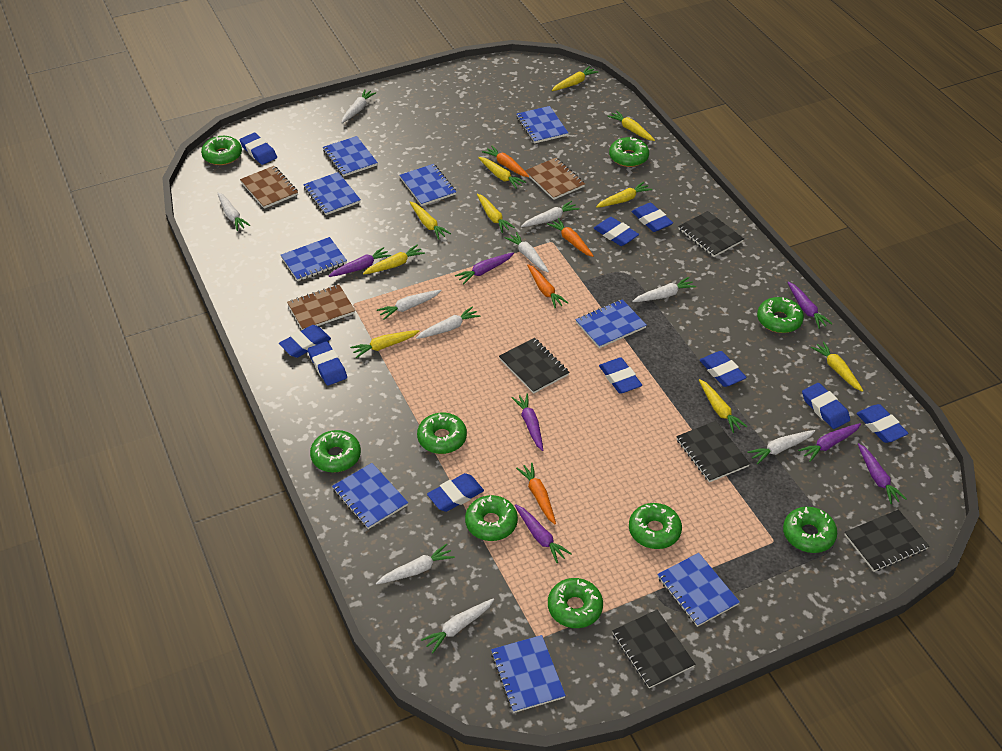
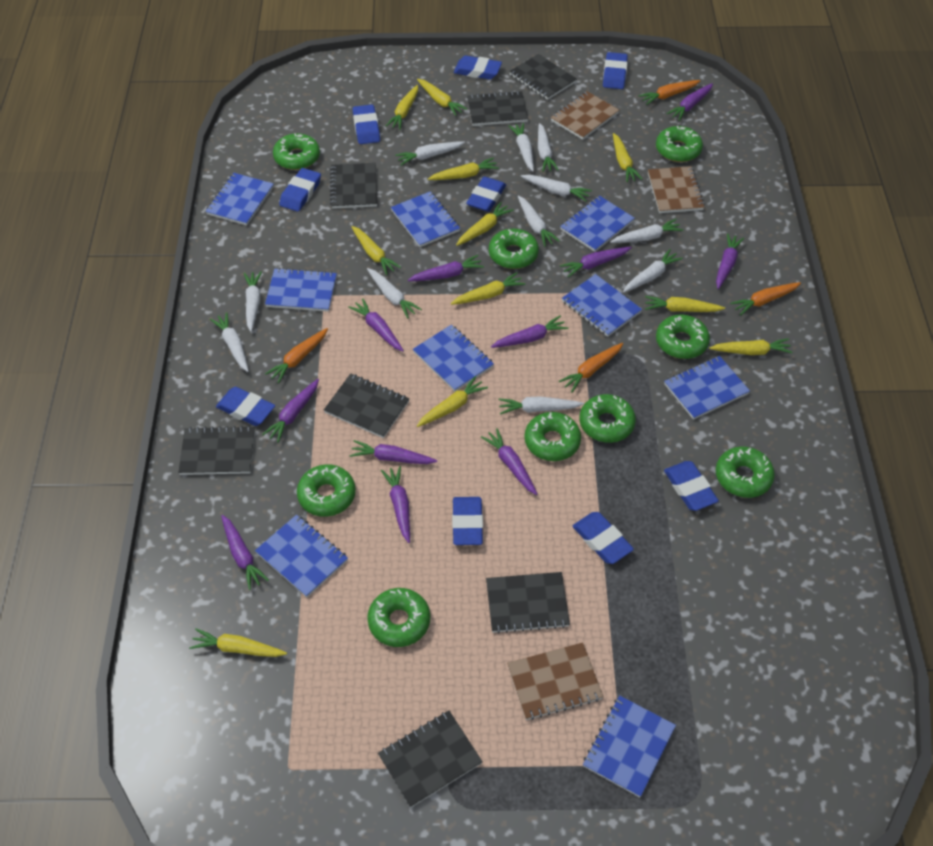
black notebook: [499,338,569,394] [612,610,695,688] [676,421,750,482] [678,211,744,257] [844,509,929,572] = 5 -> [178,426,255,475] [324,373,409,438] [330,163,377,209] [378,711,483,808] [467,91,528,126] [486,572,570,634] [509,54,577,100] = 7
blue eraser: [240,133,277,165] [279,325,331,358] [308,341,347,386] [427,473,484,512] [593,217,639,246] [599,357,642,394] [632,203,673,232] [700,351,747,387] [802,383,850,429] [856,404,908,443] = 10 -> [216,387,275,426] [279,168,321,212] [353,105,380,144] [452,497,483,545] [454,56,502,80] [466,177,506,212] [572,512,634,564] [603,52,628,89] [664,461,719,511] = 9
purple carrot: [329,247,391,277] [455,253,514,284] [512,393,543,451] [515,504,572,563] [787,282,833,329] [798,423,861,462] [858,443,906,504] = 7 -> [221,515,269,590] [262,379,319,443] [348,298,404,352] [350,440,437,464] [381,466,410,543] [408,255,484,281] [481,428,538,495] [491,316,568,348] [560,247,632,277] [666,83,713,121] [716,234,744,289] = 11
white carrot: [218,192,251,231] [342,90,376,123] [376,544,455,585] [377,290,442,320] [416,307,481,339] [421,598,494,653] [505,232,549,272] [521,201,579,227] [632,277,696,302] [747,430,815,464] = 10 -> [210,312,249,372] [244,271,262,332] [367,268,422,319] [395,142,465,165] [498,396,584,414] [508,123,534,171] [518,195,560,247] [521,175,592,201] [538,123,559,172] [610,219,683,243] [623,249,683,293] = 11
yellow carrot: [350,330,419,358] [363,245,425,275] [410,201,451,240] [477,194,515,233] [478,157,526,189] [552,66,598,91] [596,182,652,208] [607,111,655,141] [699,379,747,433] [811,341,863,392] = 10 -> [189,628,287,657] [351,226,401,275] [386,85,418,129] [417,79,467,116] [417,376,488,427] [428,158,499,180] [451,272,525,305] [456,202,514,246] [613,133,642,182] [645,296,725,312] [709,338,793,355] = 11

